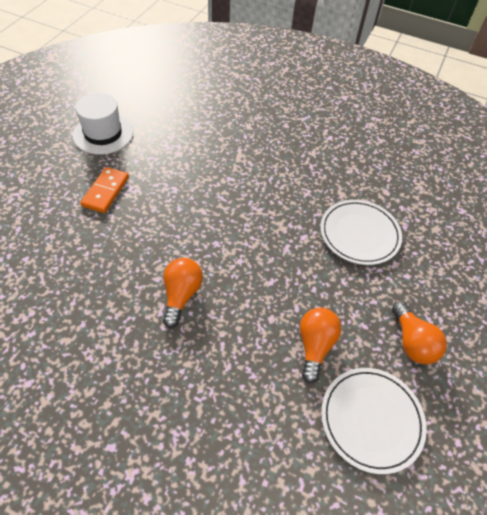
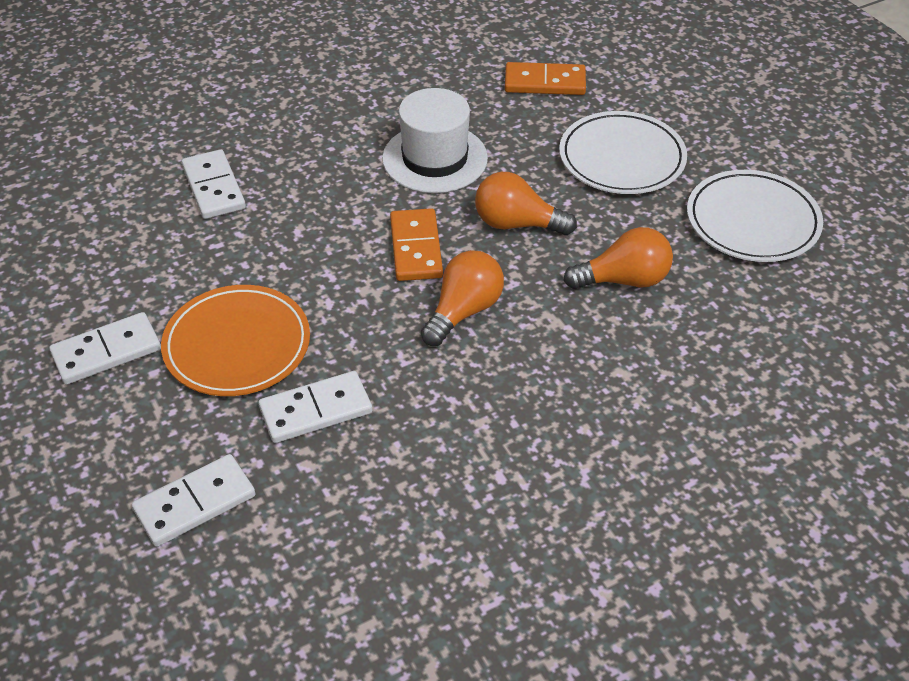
orange domino: [80,167,129,213] = 1 -> [390,208,443,281] [505,62,586,95] = 2
orange plate: none = 0 -> [161,285,310,396] = 1
white domino: none = 0 -> [49,312,161,385] [132,454,256,547] [182,149,246,219] [258,371,372,443] = 4

